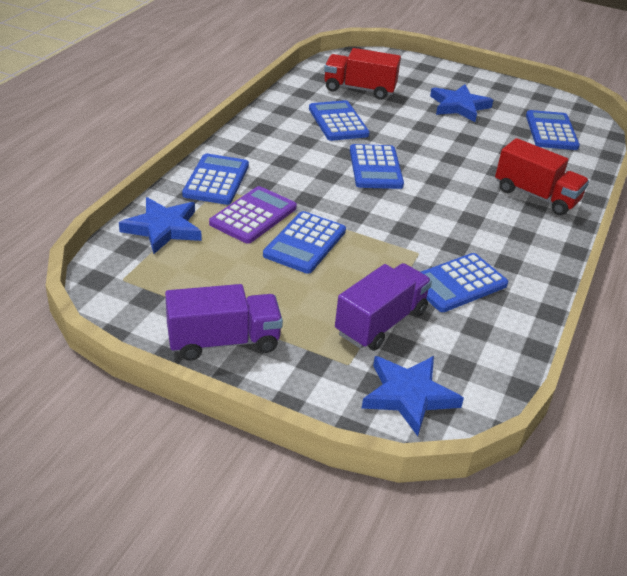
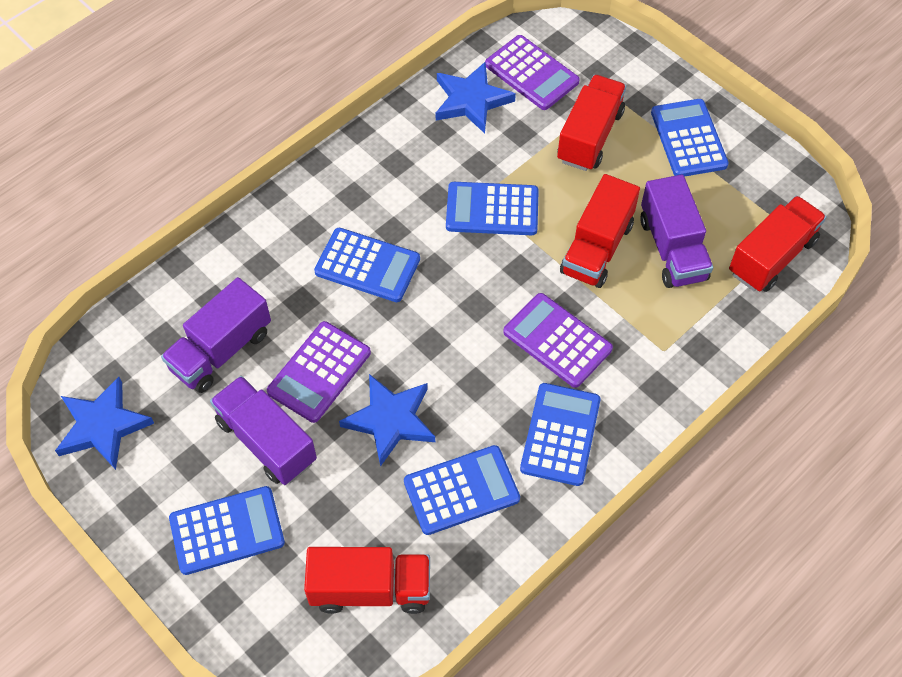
purple calculator: [209,186,297,244] = 1 -> [267,321,371,423] [485,35,580,110] [503,293,613,388] = 3
purple truck: [165,284,283,361] [335,263,432,351] = 2 -> [161,277,271,393] [210,376,317,485] [640,175,713,288] = 3
red truck: [324,48,401,100] [495,138,589,216] = 2 -> [304,547,430,614] [557,75,626,171] [560,174,640,288] [729,196,827,292] = 4

